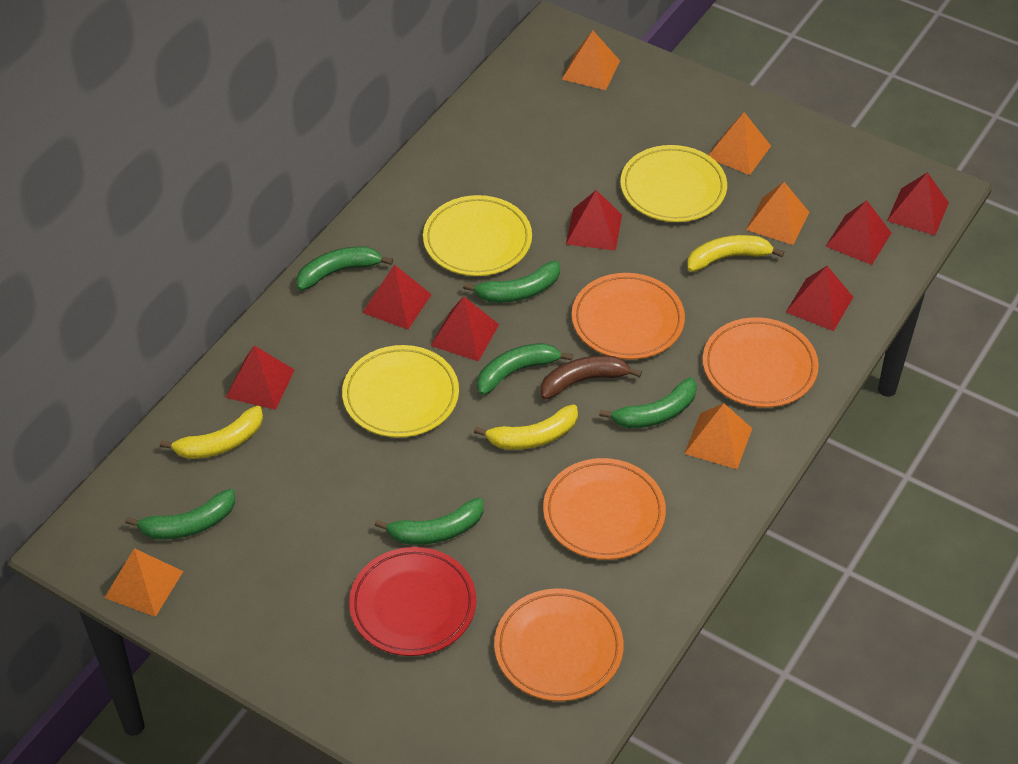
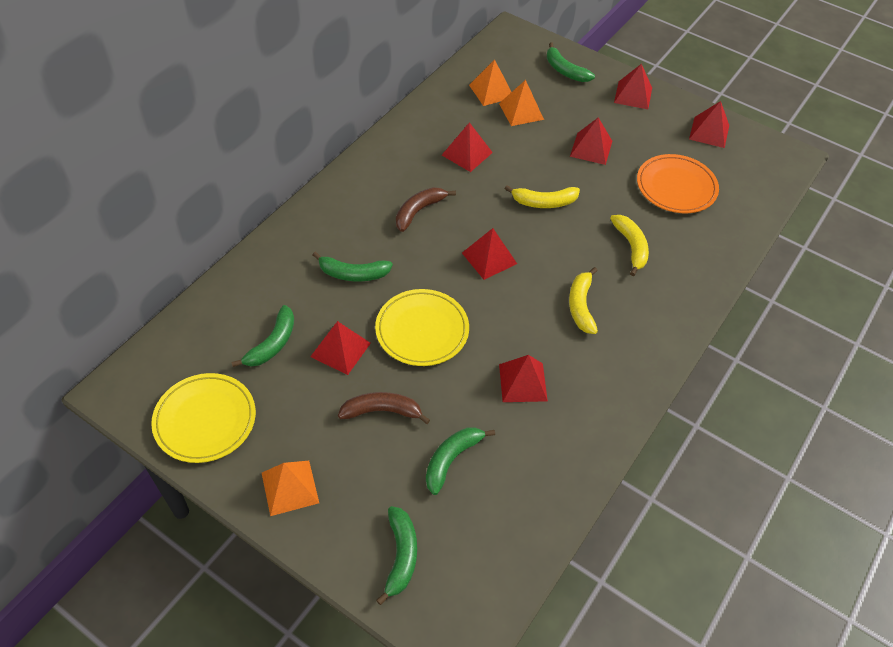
brown banana: [541,356,642,400] = 1 -> [338,392,430,424] [396,187,456,232] = 2
green banana: [125,489,235,540] [296,246,393,291] [375,497,484,545] [463,261,560,303] [477,343,573,395] [599,377,697,428] = 6 -> [231,305,294,367] [313,252,393,282] [376,506,417,605] [426,427,495,495] [547,42,595,82] = 5
orange plate: [494,588,624,701] [543,458,666,560] [572,273,685,359] [703,317,819,408] = 4 -> [637,154,719,213] = 1
orange pyramid: [104,548,183,617] [562,31,620,90] [684,403,752,469] [709,112,771,175] [746,182,809,245] = 5 -> [262,461,319,516] [469,59,511,106] [499,80,544,126] = 3
red plate: [349,547,476,656] = 1 -> none = 0
yellow plate: [342,345,459,438] [423,195,532,276] [620,145,727,222] = 3 -> [151,373,256,463] [375,289,469,366] = 2

